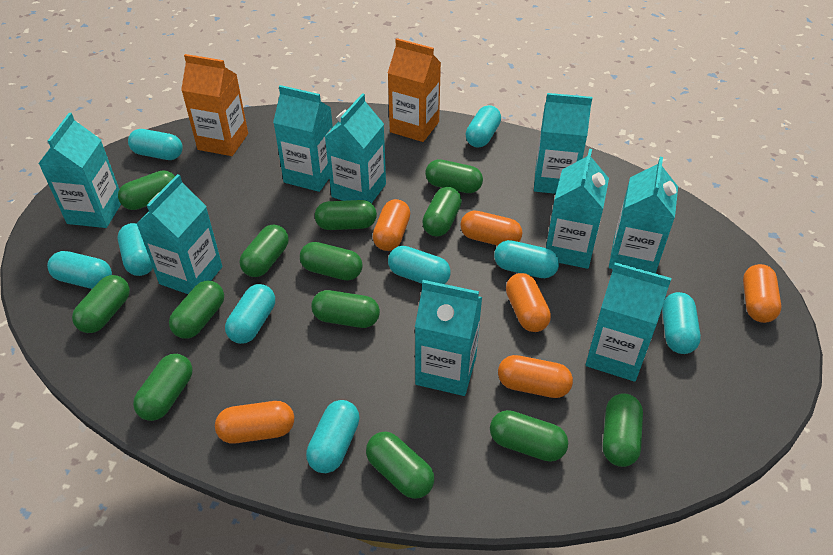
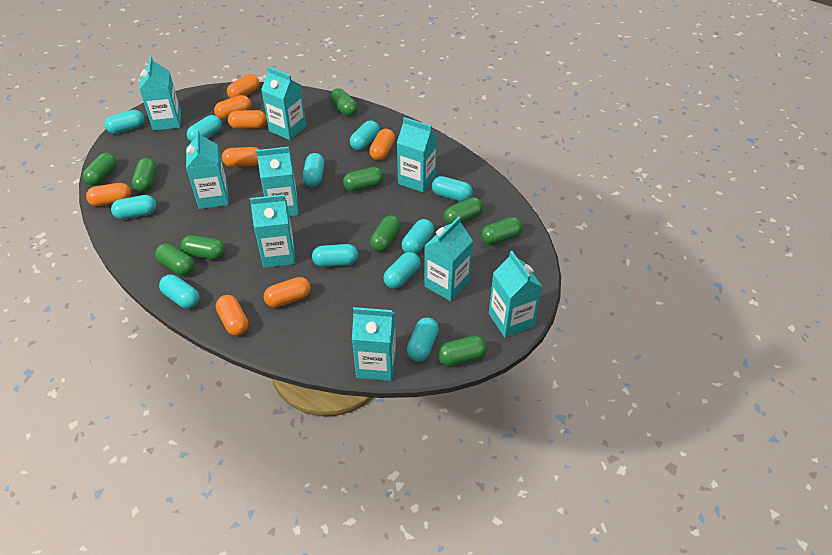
green capsule: [72,275,130,333] [118,170,175,210] [133,354,193,421] [169,281,224,339] [240,224,289,277] [300,242,363,280] [311,290,380,328] [315,200,377,230] [366,432,434,499] [422,187,462,237] [425,159,483,193] [490,410,568,462] [603,393,643,467] = 13 -> [83,153,117,186] [132,158,157,192] [155,243,194,275] [180,235,225,260] [330,88,358,116] [343,167,384,192] [370,215,401,252] [437,336,487,366] [444,197,483,225] [481,217,523,245] = 10
orange capsule: [215,401,294,444] [373,199,410,251] [460,211,522,246] [498,355,573,398] [506,273,551,332] [743,264,781,323] = 6 -> [86,183,131,206] [214,95,251,120] [216,295,249,336] [222,147,260,167] [227,74,259,98] [228,110,267,129] [264,277,311,308] [369,129,395,161] = 8
orange carton: [181,54,248,156] [388,38,441,142] = 2 -> none = 0
turquoise capsule: [47,251,112,289] [118,223,153,276] [128,129,183,160] [225,284,275,344] [306,400,360,473] [388,246,451,284] [466,105,501,148] [494,240,559,278] [662,292,701,354] = 9 -> [104,110,144,134] [111,195,156,219] [159,274,199,309] [187,115,222,142] [303,153,325,187] [312,244,358,267] [350,120,380,150] [383,252,420,289] [401,219,434,254] [407,317,439,362] [432,176,473,201] = 11

